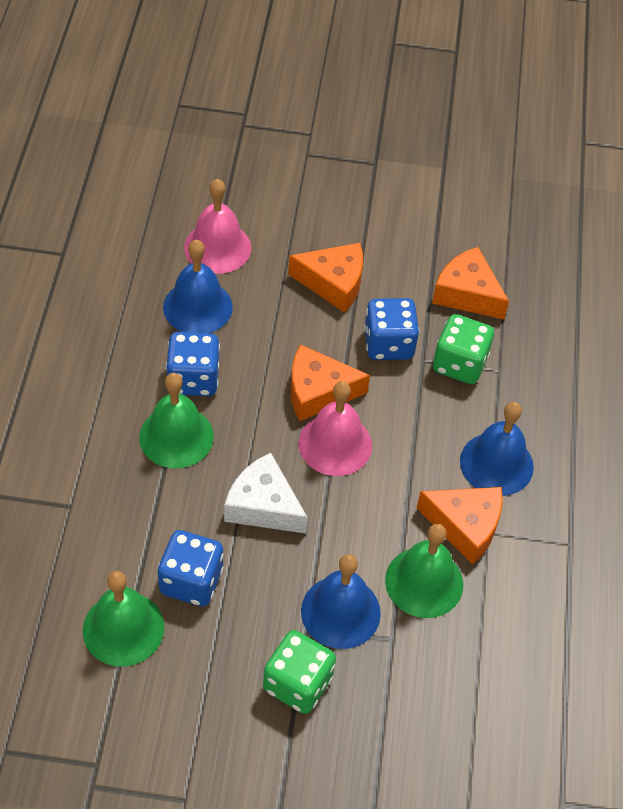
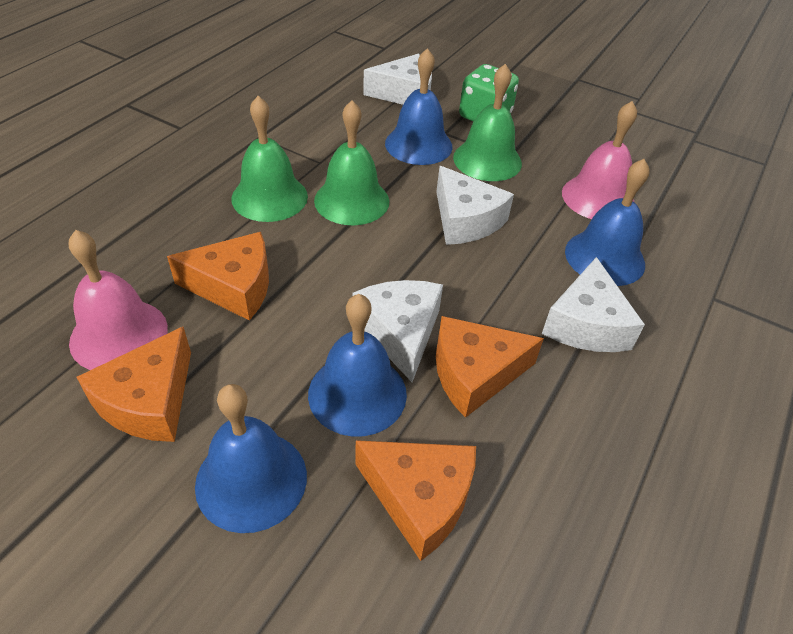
blue bell: [163,240,233,333] [301,554,381,649] [460,402,534,496] = 3 -> [195,384,307,533] [308,294,407,437] [385,48,452,165] [565,159,650,286] = 4
blue dice: [158,530,224,606] [166,332,220,396] [364,298,419,360] = 3 -> none = 0
green dice: [263,630,336,714] [433,314,494,384] = 2 -> [459,64,519,122] = 1
white cheese: [224,453,308,534] = 1 -> [353,280,443,382] [363,53,432,105] [436,166,514,245] [542,257,645,352] = 4

